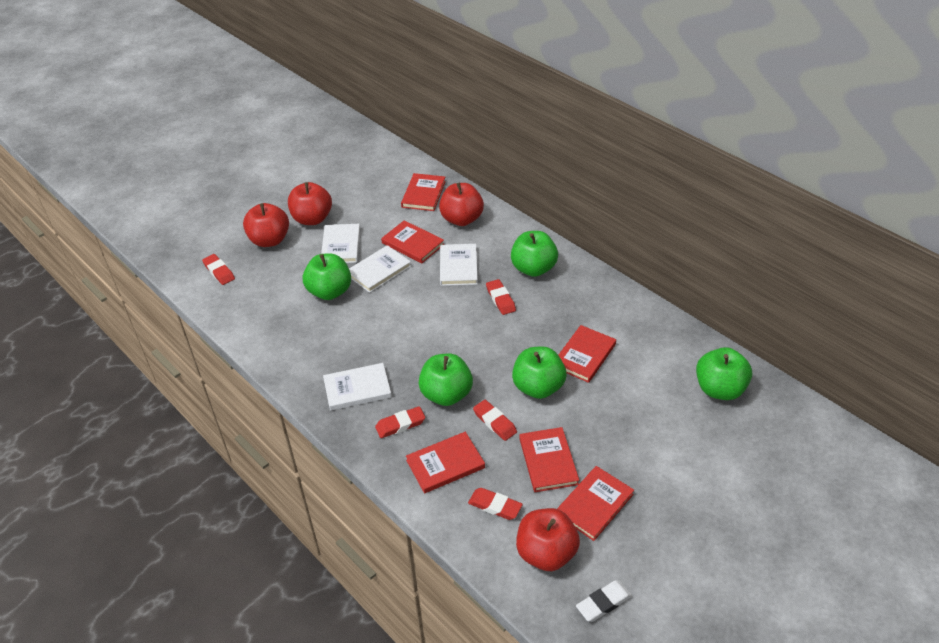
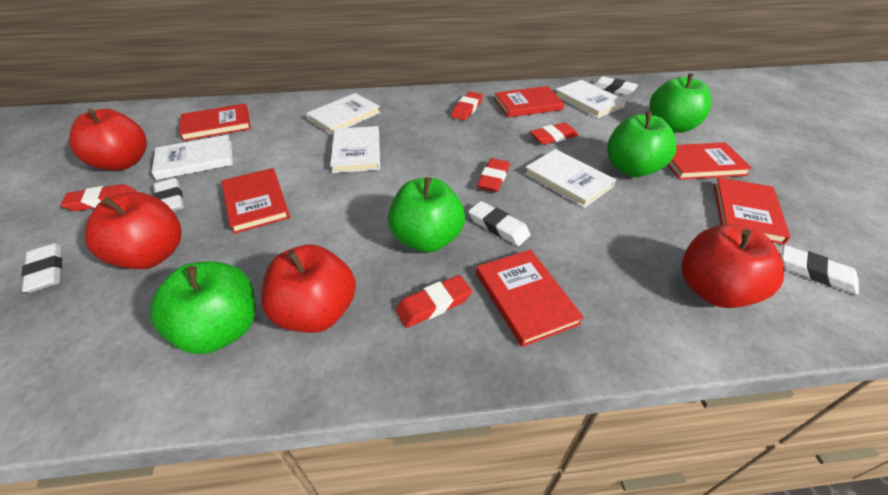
green apple: [303,253,351,300] [419,353,473,406] [511,231,558,277] [512,346,566,399] [696,347,752,400] = 5 -> [150,261,256,354] [388,177,465,253] [607,112,677,177] [649,74,711,133] = 4
white book: [321,224,360,263] [323,363,392,411] [349,245,411,293] [440,244,478,286] = 4 -> [152,135,233,180] [306,93,381,135] [330,126,380,173] [524,149,616,208] [555,80,626,118] = 5
white eraser: [576,580,632,622] = 1 -> [21,243,62,293] [153,178,184,212] [469,201,531,246] [592,76,638,95] [782,245,859,295] = 5

